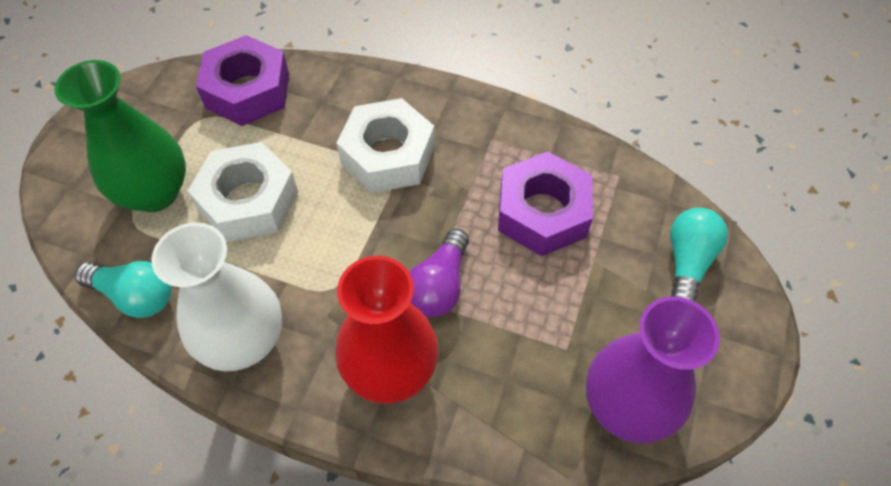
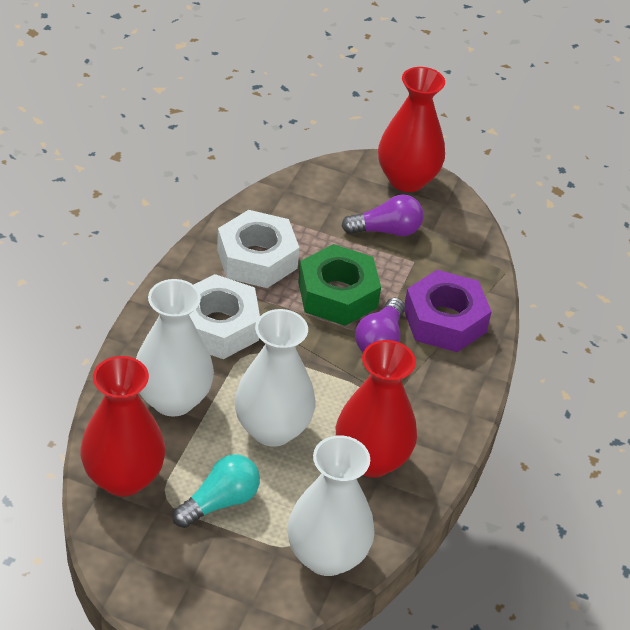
green nut: none = 0 -> [298,244,381,326] = 1
green vase: [54,60,186,212] = 1 -> none = 0
purple light bulb: [409,229,469,317] = 1 -> [341,195,424,236] [355,297,405,352] = 2
purple nut: [196,35,289,126] [498,152,593,256] = 2 -> [404,270,492,352] = 1
purple vase: [586,296,720,443] = 1 -> none = 0
red vase: [335,256,439,404] = 1 -> [80,356,166,497] [336,340,417,478] [378,67,445,192] = 3
turquoise light bulb: [75,261,172,318] [670,208,728,302] = 2 -> [172,454,260,528] = 1
white vase: [151,222,282,371] = 1 -> [136,279,214,417] [235,309,315,447] [288,435,375,576] = 3

